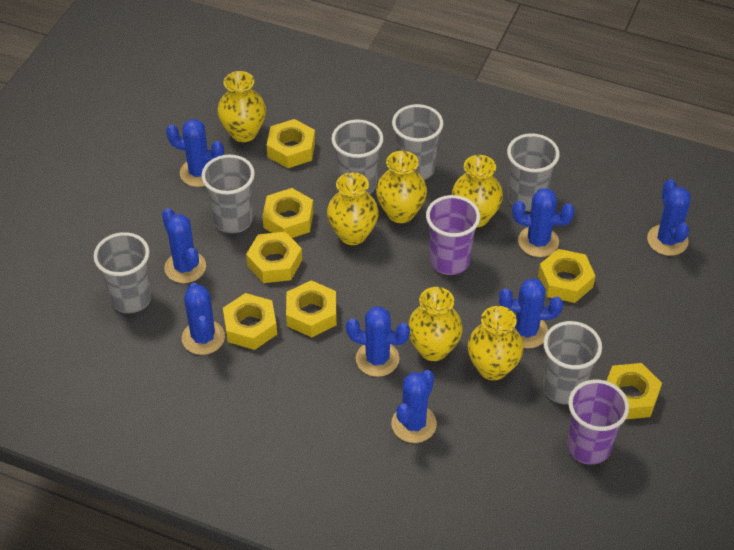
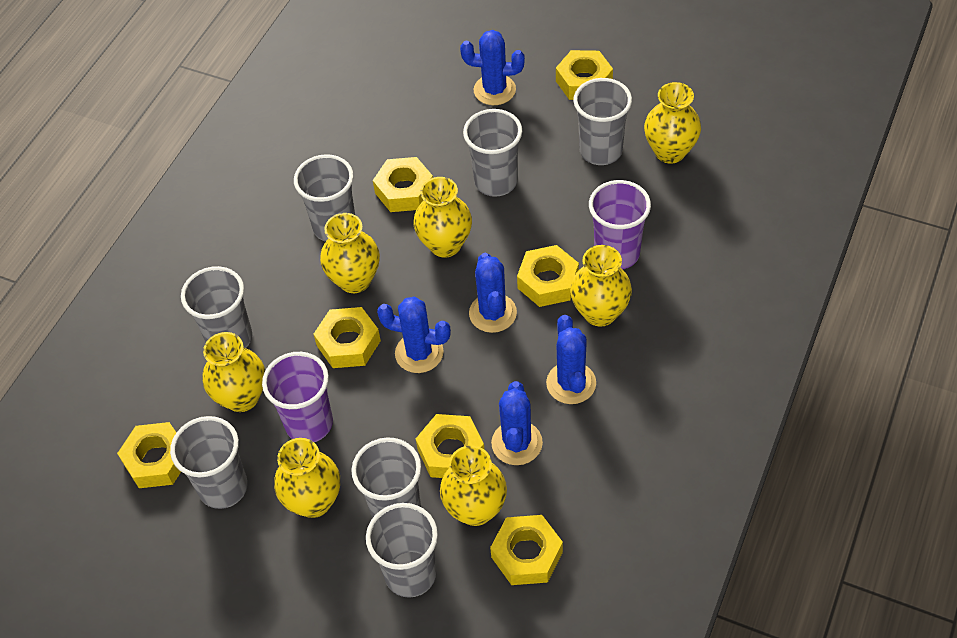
blue cactus: [162,208,206,283] [166,119,224,187] [182,283,225,355] [346,306,410,377] [391,370,437,443] [499,278,563,348] [512,188,575,257] [647,179,691,256] = 8 -> [377,297,451,373] [460,30,525,105] [469,253,517,333] [491,381,543,465] [546,315,596,404] = 5
grey cup: [94,232,152,313] [202,155,255,233] [331,119,383,194] [392,104,443,180] [507,133,560,212] [543,321,602,405] = 6 -> [170,416,248,509] [181,266,252,348] [294,154,355,242] [351,437,421,518] [366,503,438,598] [463,109,522,197] [573,78,632,165] = 7
yellow vase: [218,71,266,142] [327,172,379,245] [376,151,427,223] [408,287,463,361] [452,155,503,227] [467,306,524,380] = 6 -> [202,332,265,412] [274,438,340,518] [320,213,380,293] [414,177,472,258] [440,445,507,526] [570,245,632,327] [644,82,701,163] = 7

